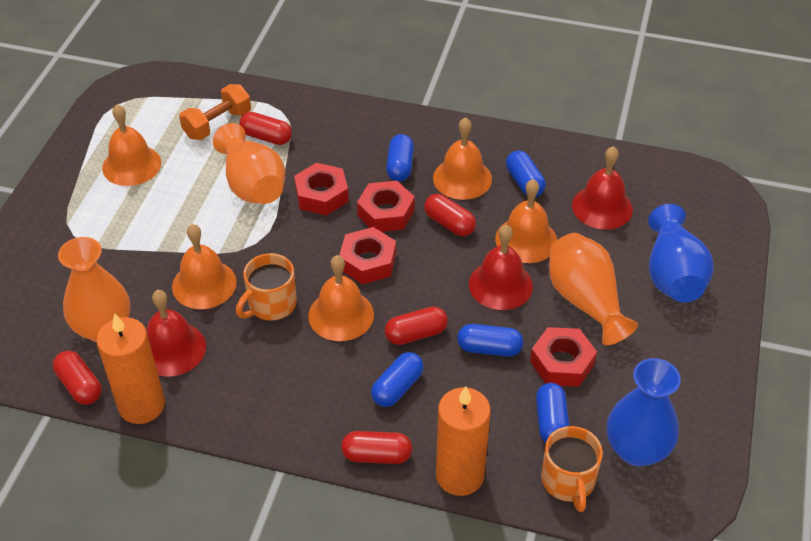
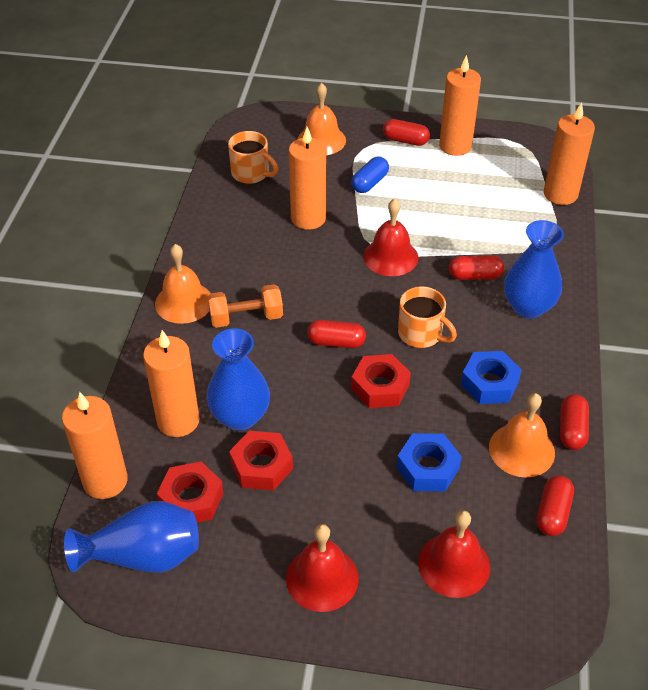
blue capsule: [371,352,424,407] [386,134,414,182] [457,324,523,357] [506,150,546,197] [536,383,569,443] = 5 -> [351,156,389,193] = 1
blue nut: none = 0 -> [397,433,462,491] [461,351,522,404] = 2
blue vase: [607,358,681,466] [648,204,714,302] = 2 -> [64,501,199,573] [206,328,270,431] [504,220,564,319] = 3
orange bell: [102,104,161,186] [172,224,237,309] [308,255,374,341] [433,117,492,200] [495,179,557,263] = 5 -> [155,244,211,324] [298,83,346,155] [489,393,555,477] = 3
orange candle: [96,313,165,424] [436,386,491,496] = 2 -> [62,392,128,499] [143,330,200,437] [289,127,326,230] [439,55,481,156] [544,102,595,205] = 5
orange vase: [58,237,130,342] [213,123,285,204] [549,233,638,346] = 3 -> none = 0
red nut: [294,163,349,216] [339,227,396,285] [357,181,415,232] [530,327,597,387] = 4 -> [157,461,224,523] [229,431,293,491] [351,354,411,408] = 3

